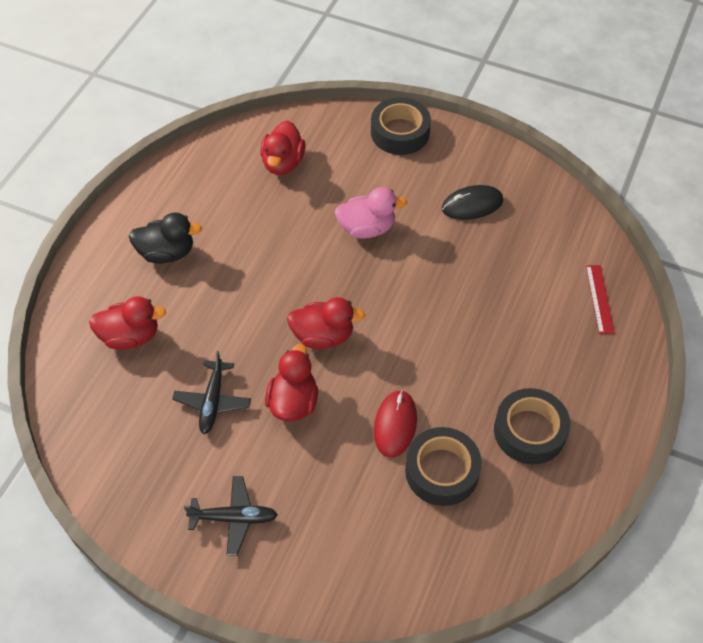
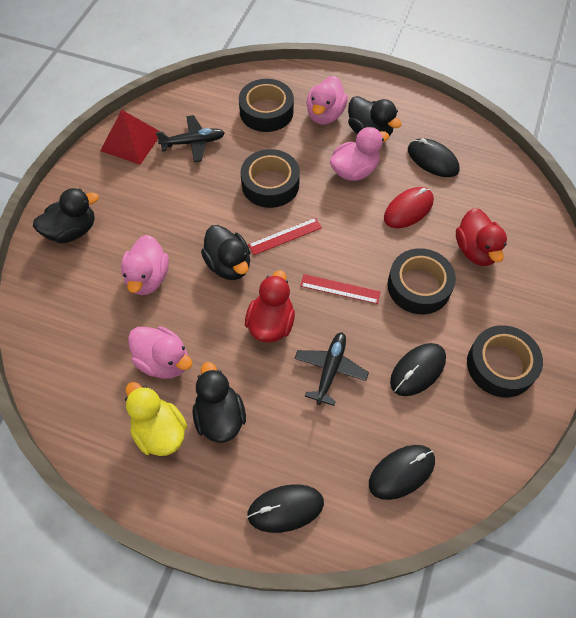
black duck: [129,212,202,264] = 1 -> [33,188,99,243] [193,362,246,443] [201,225,250,280] [348,96,402,136] = 4
black mouse: [442,185,503,220] = 1 -> [247,485,324,533] [369,445,435,500] [390,343,446,396] [408,138,459,177] = 4
black tape: [371,97,431,155] [405,427,482,506] [494,388,570,465] = 3 -> [239,79,294,132] [240,149,300,208] [387,248,456,314] [467,325,543,397] = 4
pink duck: [334,187,407,239] = 1 -> [121,235,169,295] [128,326,193,379] [306,76,348,125] [330,127,389,181] = 4
red duck: [89,296,166,350] [260,121,305,175] [265,344,318,421] [287,297,365,349] = 4 -> [245,270,295,342] [456,208,507,266] = 2
red pyramid: none = 0 -> [100,110,160,165] = 1
red ruler: [586,265,615,334] = 1 -> [248,218,322,255] [300,274,381,304] = 2
yellow duck: none = 0 -> [125,382,187,456] = 1

